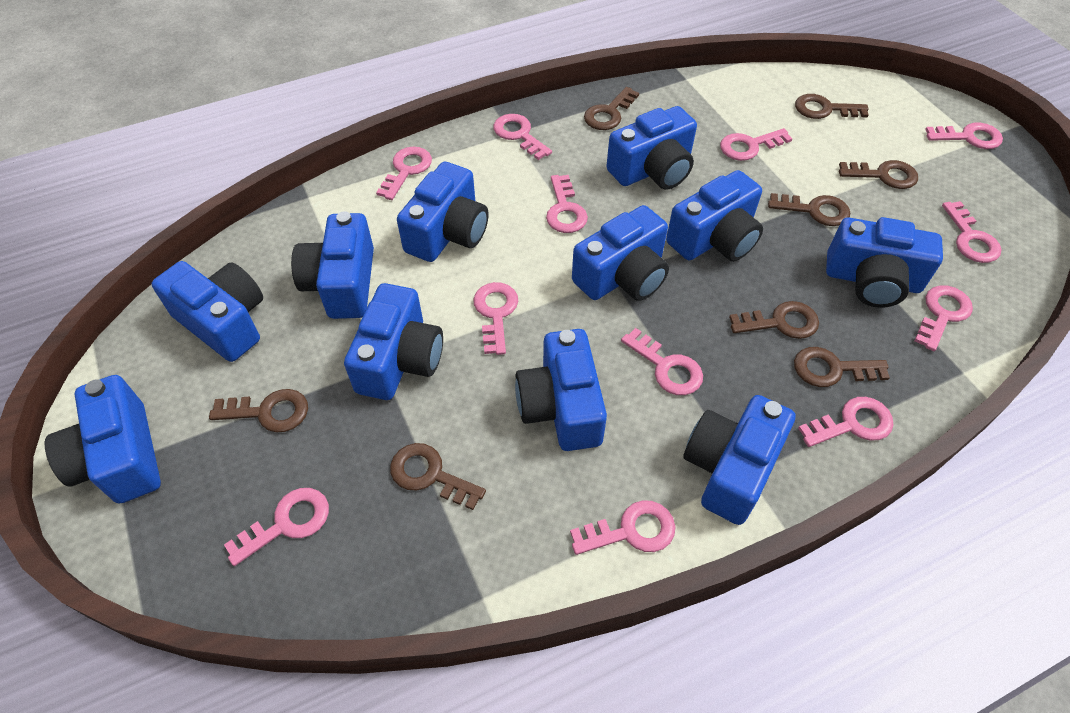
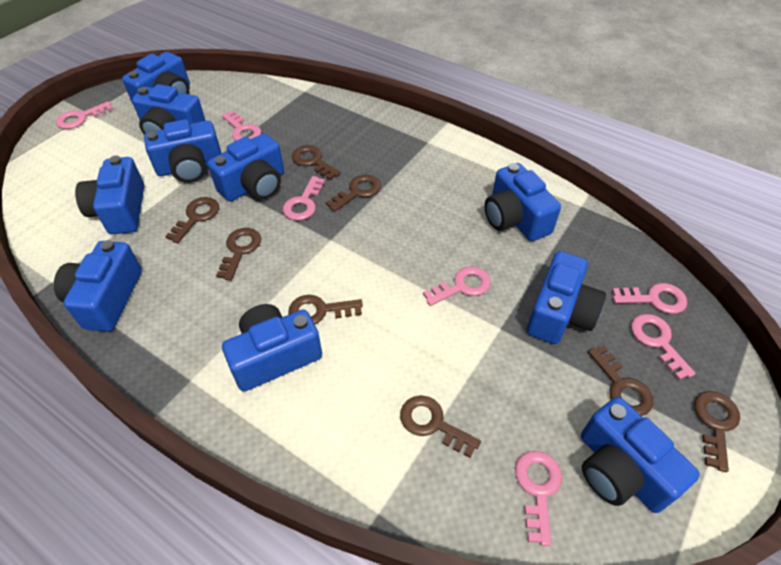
blue camera: [45,375,161,504] [152,261,263,362] [291,211,374,319] [344,283,443,400] [397,162,489,262] [515,329,607,451] [572,205,669,301] [606,106,697,190] [666,170,763,261] [684,395,796,525] [826,217,943,308] = 11 -> [54,240,142,332] [75,156,144,234] [122,52,190,104] [132,84,206,135] [144,119,222,183] [208,133,284,201] [222,304,322,392] [484,163,561,241] [527,251,606,344] [581,397,700,513] = 10
pink key: [224,488,329,566] [376,147,432,200] [473,282,518,355] [493,114,552,160] [546,175,588,233] [570,500,675,555] [621,328,703,395] [720,128,792,161] [798,397,894,447] [914,285,973,351] [925,122,1003,149] [942,201,1001,263] = 12 -> [56,101,113,129] [222,111,262,141] [283,176,325,221] [423,266,491,306] [515,451,562,546] [612,283,687,314] [631,314,696,380] = 7

